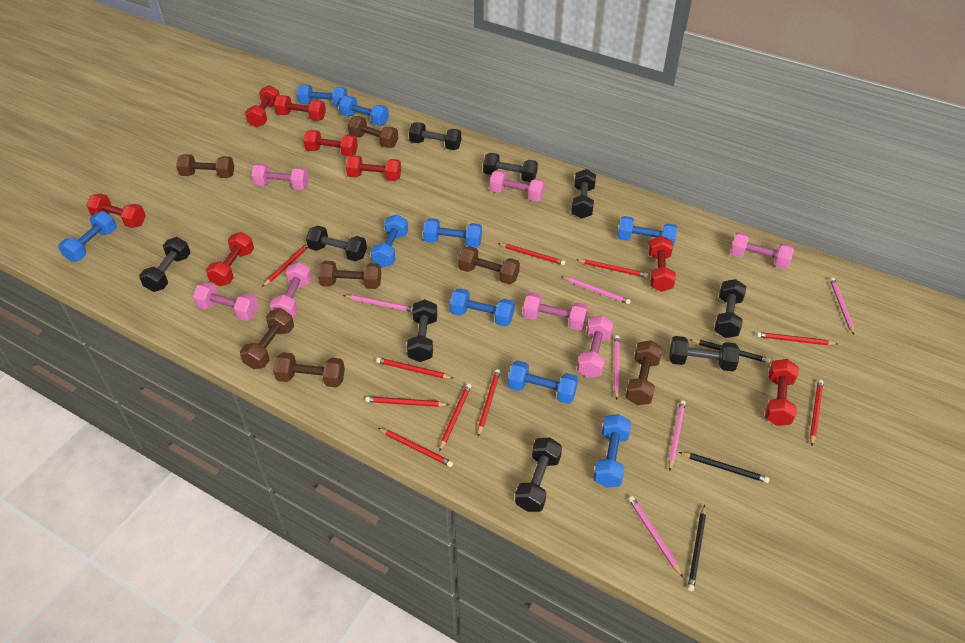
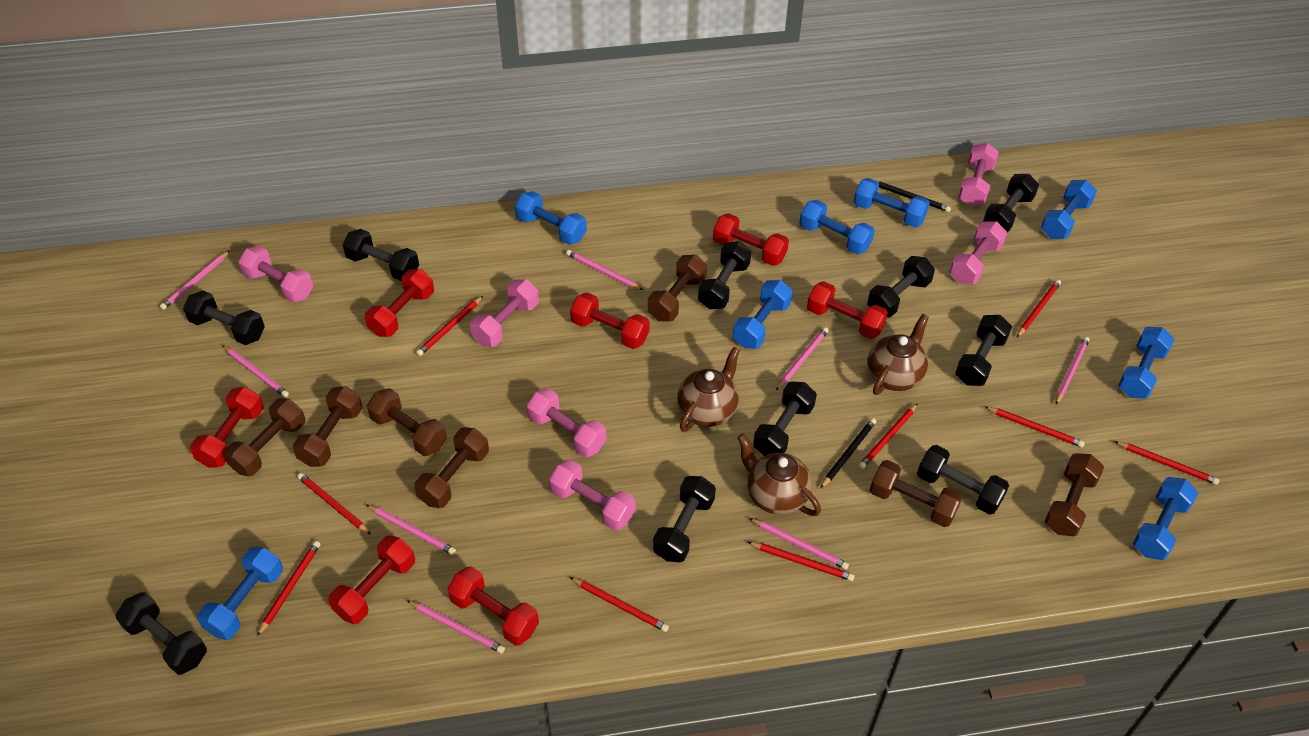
black dumbbell: [139,237,190,292] [306,226,367,261] [407,299,437,362] [409,122,461,150] [483,153,538,182] [515,438,562,512] [571,169,596,219] [669,336,740,372] [714,279,746,338] = 9 -> [116,592,207,675] [183,291,265,345] [343,229,419,281] [653,476,716,562] [698,241,751,309] [753,382,817,456] [867,256,935,317] [917,445,1009,515] [955,315,1012,386] [983,174,1039,232] = 10
black pencil: [679,452,770,483] [688,505,706,591] [690,339,771,363] = 3 -> [820,418,876,489] [878,181,951,212] = 2
blue dumbbell: [58,211,116,262] [297,85,348,107] [339,96,389,126] [371,214,408,268] [423,218,482,248] [450,288,515,327] [508,360,578,404] [593,414,632,488] [617,216,678,247] = 9 -> [197,547,283,640] [515,191,587,245] [733,280,792,348] [799,200,875,254] [854,178,930,227] [1041,180,1097,239] [1118,327,1174,399] [1133,477,1198,560] = 8
brown teapot: none = 0 -> [677,347,740,432] [737,434,821,516] [867,314,929,395] = 3
pink dumbbell: [193,282,259,321] [251,164,309,190] [270,262,312,318] [489,170,546,202] [523,292,588,331] [577,315,613,378] [730,232,794,269] = 7 -> [238,246,313,303] [470,279,539,347] [527,388,606,457] [549,460,635,531] [950,221,1007,284] [959,143,999,206] = 6
pink pencil: [343,295,413,312] [561,276,631,304] [614,335,620,400] [629,496,683,577] [669,400,686,471] [830,278,854,334] = 6 -> [160,250,230,310] [223,345,289,397] [367,505,456,555] [406,600,505,654] [566,250,643,290] [749,518,849,570] [776,327,829,390] [1056,337,1090,404] = 8
red dumbbell: [86,194,146,228] [206,232,254,286] [245,85,280,127] [274,95,326,121] [303,130,358,156] [346,155,401,181] [648,236,676,292] [765,359,799,426] = 8 -> [190,387,264,468] [328,535,415,624] [365,269,434,337] [447,566,539,646] [570,292,649,349] [713,213,789,266] [807,281,888,339] = 7
red pencil: [262,243,308,287] [365,396,449,407] [376,358,453,379] [378,428,453,467] [439,383,471,451] [478,369,500,436] [498,243,565,265] [576,259,648,278] [756,332,838,345] [810,380,823,446] = 10 -> [257,541,320,637] [297,473,371,535] [416,296,483,356] [570,577,669,632] [748,542,855,581] [859,403,918,469] [984,406,1085,448] [1017,279,1061,337] [1114,441,1220,485] = 9

